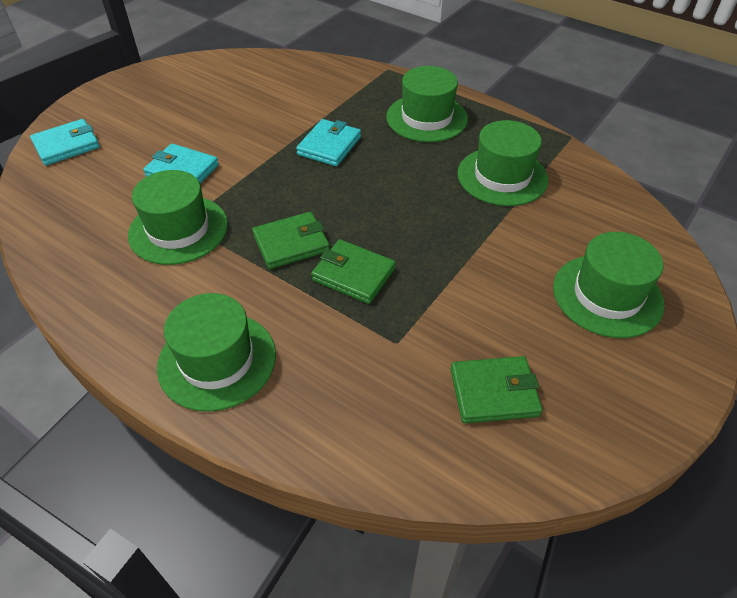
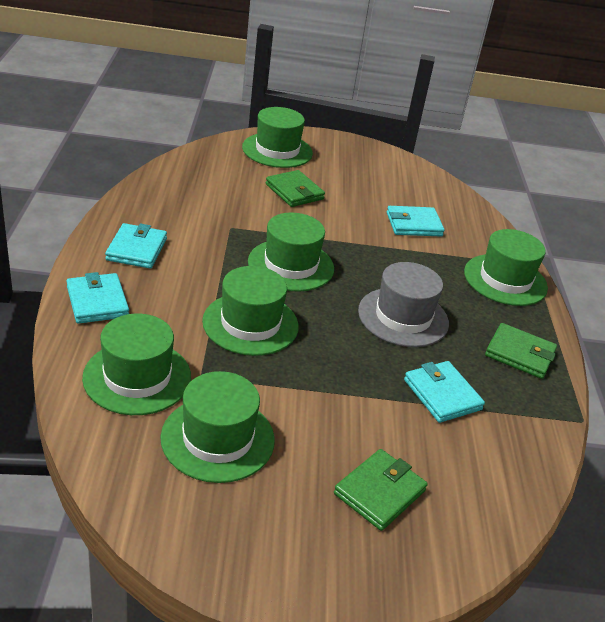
green hat: [128,170,228,265] [157,293,276,412] [386,66,468,142] [457,120,548,206] [553,232,664,338] = 5 -> [82,314,191,415] [160,371,275,483] [202,266,299,356] [242,107,313,168] [248,212,334,292] [464,229,548,306] = 6
grey hat: none = 0 -> [358,262,449,347] = 1
turquoise wallet: [30,119,100,165] [143,143,219,183] [296,119,361,166] = 3 -> [66,272,129,324] [105,223,167,269] [387,206,445,236] [404,361,485,423] = 4

